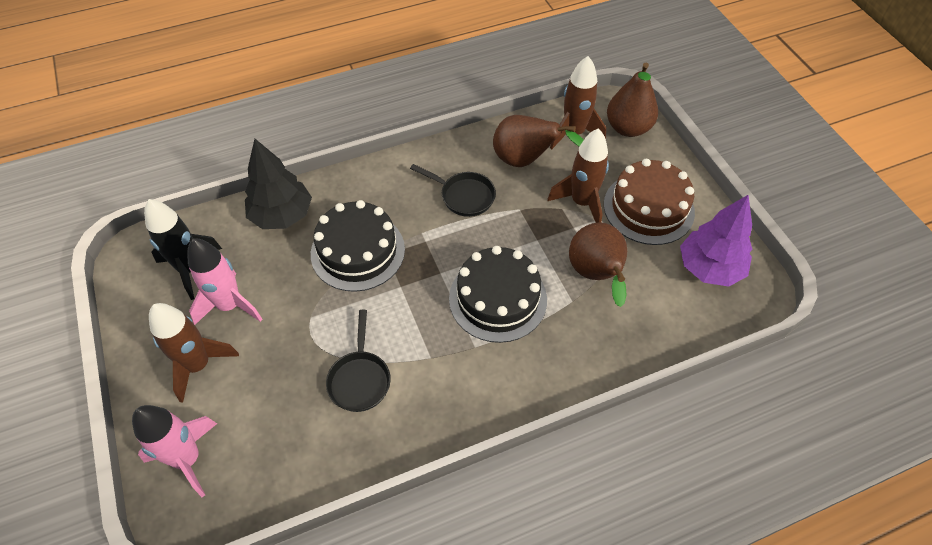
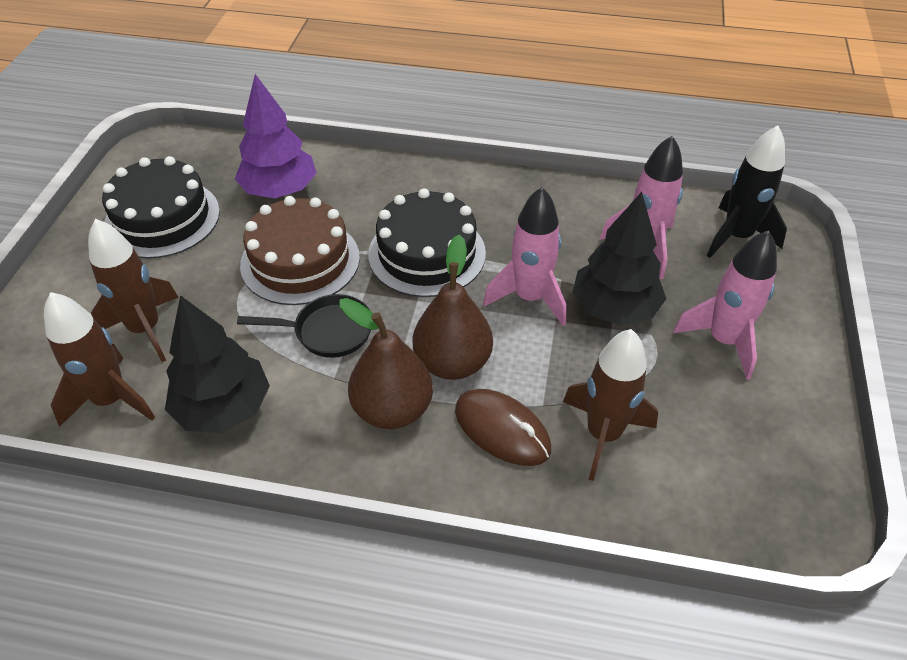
black pan: [326,310,391,412] [410,164,496,217] = 2 -> [237,294,371,358] = 1
black tree: [245,139,312,229] = 1 -> [165,295,270,433] [573,192,666,326] = 2
brown mouse: none = 0 -> [455,389,551,466] = 1
brown pear: [493,115,584,167] [569,223,627,307] [607,63,658,137] = 3 -> [339,298,433,429] [413,235,493,380] = 2
pink rocket: [132,405,217,497] [187,238,262,325] = 2 -> [483,187,566,326] [599,136,683,279] [673,230,777,380] = 3

